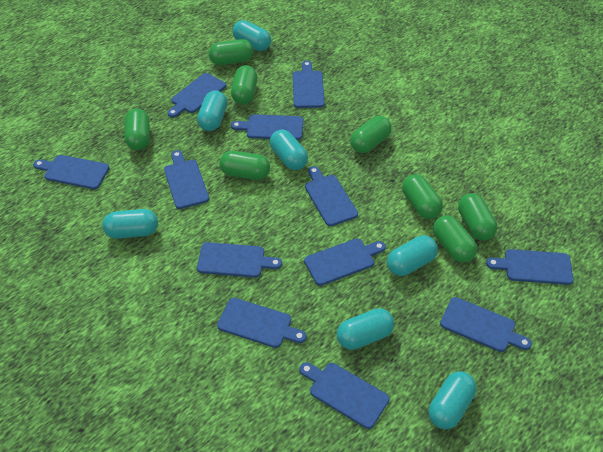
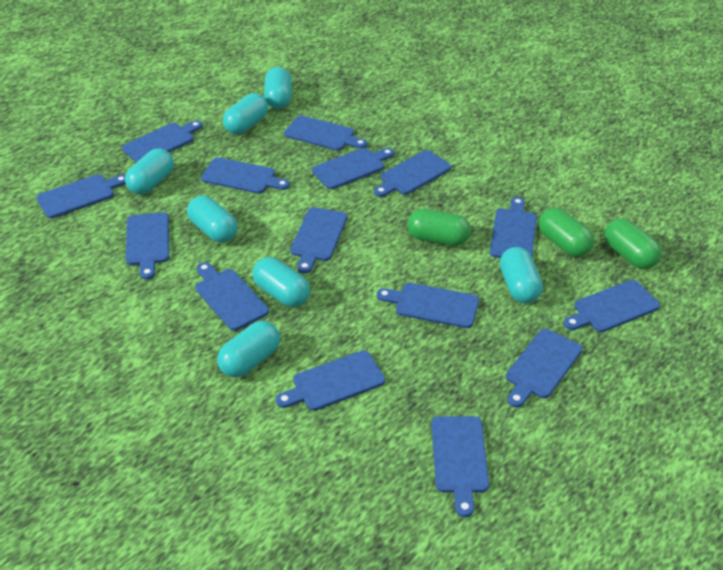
blue cutting board: [33,155,109,189] [164,150,209,209] [167,73,226,118] [197,242,282,278] [217,298,306,348] [231,114,303,140] [293,61,325,108] [300,362,389,429] [304,239,386,286] [305,166,358,226] [440,297,532,352] [486,249,573,285] = 12 -> [36,174,126,218] [122,121,202,162] [126,212,169,280] [195,262,269,331] [201,157,290,194] [276,351,385,411] [284,115,367,151] [290,207,347,274] [312,148,394,189] [374,150,451,197] [377,283,479,328] [431,416,489,517] [490,197,537,258] [506,329,582,407] [564,280,660,332] = 15
green capsule: [125,108,150,150] [209,39,253,65] [219,151,270,180] [231,65,257,105] [350,116,392,153] [402,174,443,219] [433,215,477,263] [458,193,497,241] = 8 -> [407,209,471,246] [539,208,594,257] [604,219,661,269] = 3

